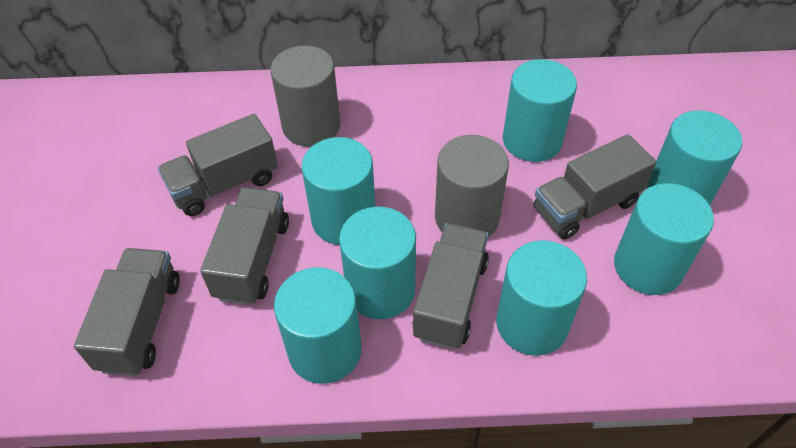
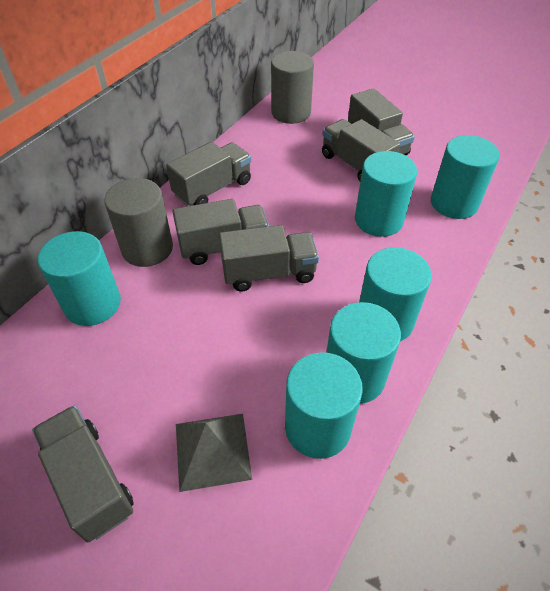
grey pyramid: none = 0 -> [176,414,252,492] = 1
grey truck: [74,248,180,376] [158,114,278,216] [200,187,289,305] [413,223,489,349] [534,134,656,239] = 5 -> [32,405,134,542] [166,142,251,206] [172,199,269,265] [219,225,319,291] [322,119,400,181] [348,88,415,155] = 6
turquoise cylinder: [274,267,361,384] [302,137,375,245] [339,207,416,319] [496,240,587,356] [503,59,577,162] [614,183,714,295] [647,111,742,205] = 7 -> [38,231,121,326] [285,352,363,459] [326,302,401,404] [355,151,417,237] [359,247,432,342] [431,135,500,219] = 6

